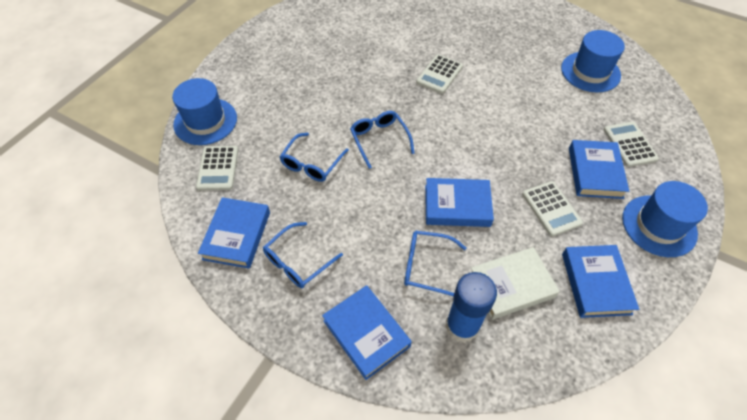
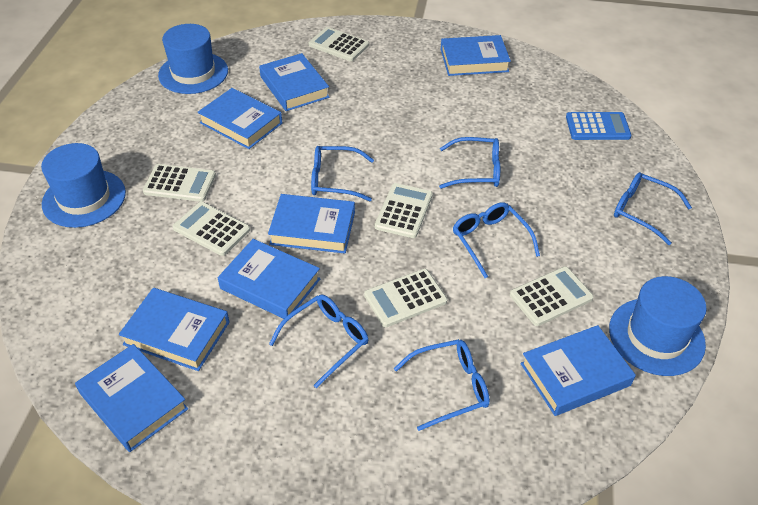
blue book: [198,197,270,269] [322,285,412,380] [425,178,494,227] [562,245,639,318] [569,140,629,199] = 5 -> [75,344,188,452] [119,288,230,371] [198,88,282,149] [218,239,321,319] [259,53,330,111] [268,194,355,253] [441,35,511,76] [520,325,636,416] = 8
blue calculator: none = 0 -> [566,112,631,140] = 1
blue glasses: [263,222,343,288] [280,133,349,182] [350,111,415,169] [404,231,466,297] = 4 -> [269,295,368,388] [311,146,374,201] [394,339,490,431] [439,137,500,189] [453,202,540,278] [614,172,692,245] = 6
blue glue stick: [445,272,497,343] = 1 -> none = 0
white book: [471,247,560,320] = 1 -> none = 0
white calculator: [196,146,238,191] [416,54,463,94] [522,181,583,236] [604,122,659,167] = 4 -> [143,164,216,202] [173,202,250,256] [308,27,369,61] [364,269,447,327] [375,183,433,238] [510,266,594,326] = 6

